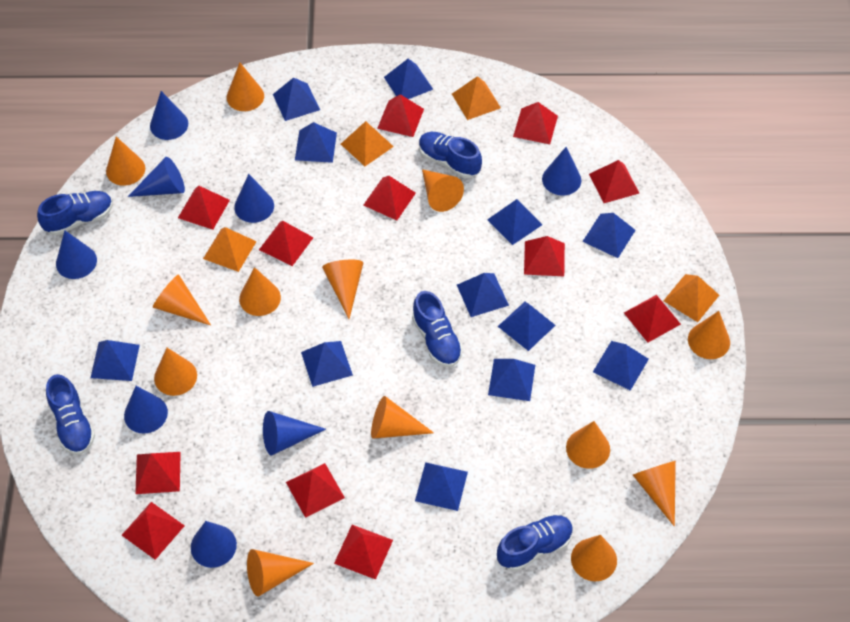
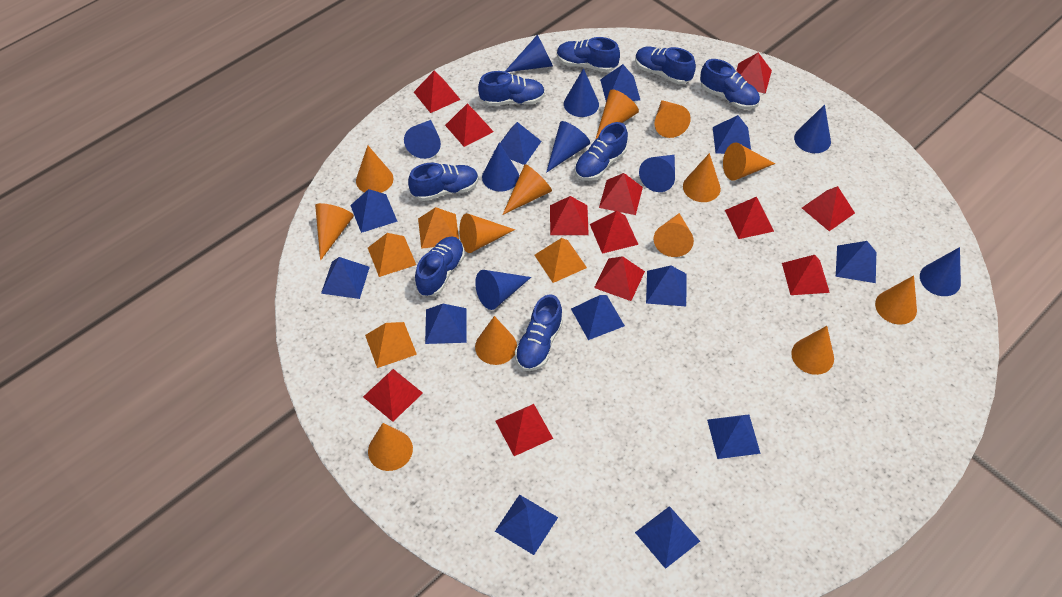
blue cone: [56,231,97,279] [124,386,168,434] [128,157,185,197] [150,91,188,140] [191,521,237,568] [234,174,274,223] [263,411,326,455] [542,147,581,196] = 8 -> [404,120,441,159] [475,270,531,310] [482,142,519,192] [505,35,553,72] [546,121,590,173] [564,68,599,117] [639,155,675,192] [794,104,831,153] [920,247,961,296] = 9
blue shoe: [37,191,113,235] [46,374,95,455] [412,291,463,367] [419,132,482,178] [497,515,573,571] = 5 -> [408,163,479,201] [415,237,465,296] [478,71,545,106] [515,294,563,371] [557,37,620,72] [575,122,628,181] [635,47,696,84] [700,59,760,109] = 8

